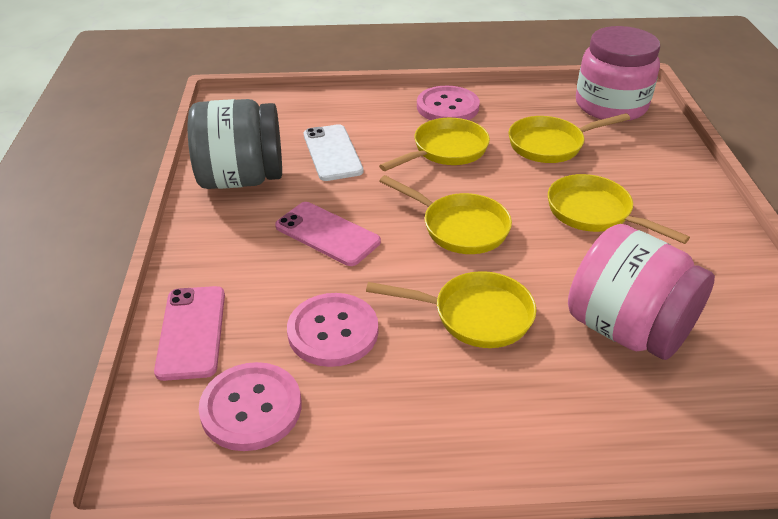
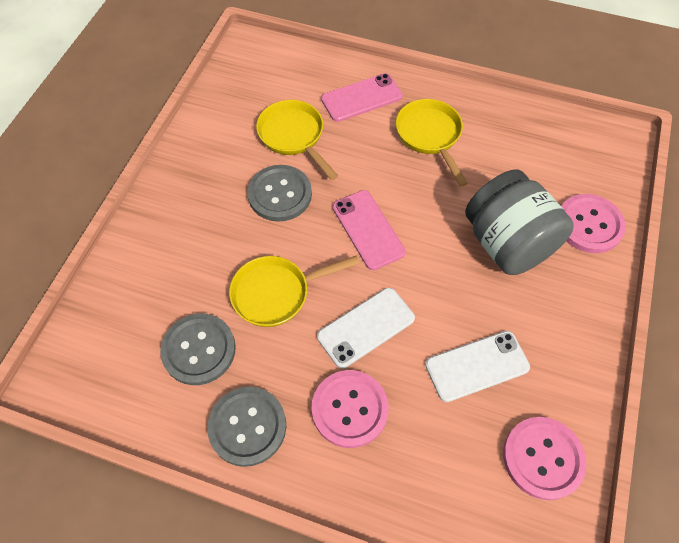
grey button: none = 0 -> [160,314,236,385] [207,387,286,467] [247,165,312,222] = 3
pink jar: [568,224,715,360] [576,26,660,122] = 2 -> none = 0
white phone: [304,124,364,181] = 1 -> [317,288,415,368] [425,331,530,402] = 2
yellow pan: [366,271,536,348] [379,118,490,171] [379,175,512,254] [509,113,630,163] [548,174,690,244] = 5 -> [229,255,360,327] [256,100,338,180] [396,99,468,187] = 3

